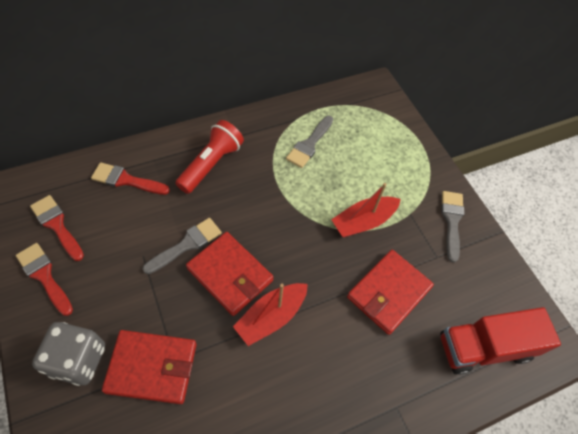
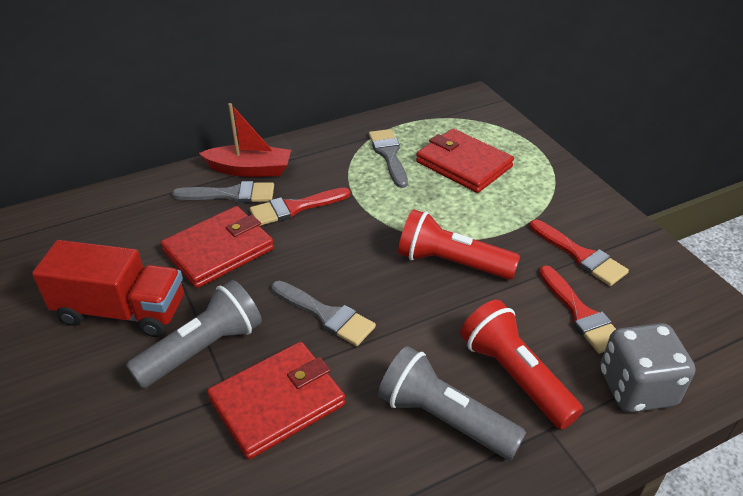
grey flashlight: none = 0 -> [126,280,262,388] [378,346,526,460] = 2
red boat: [233,283,308,346] [331,183,401,238] = 2 -> [199,103,291,177] = 1
red flashlight: [175,120,244,194] = 1 -> [398,209,520,280] [460,300,583,429] = 2

